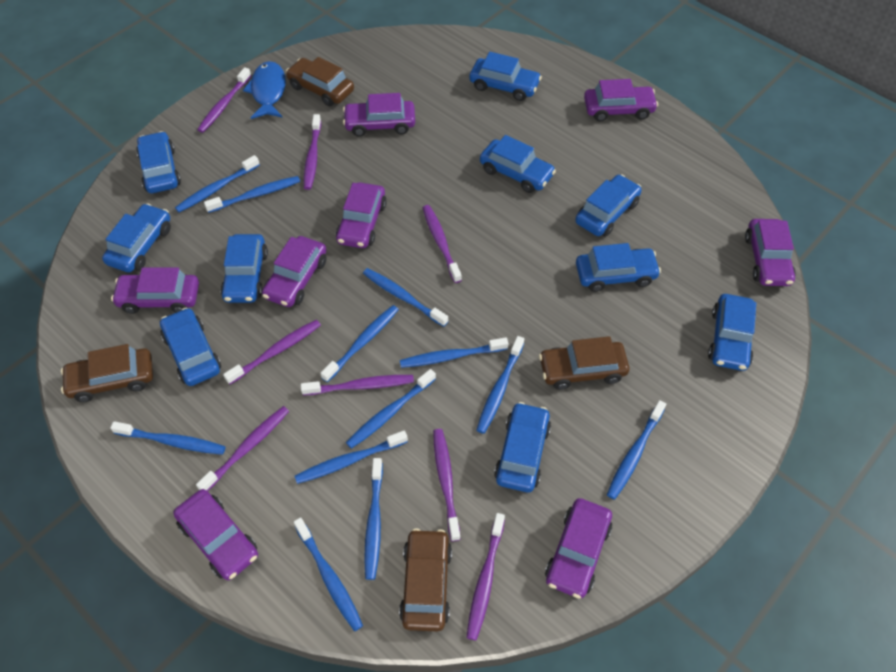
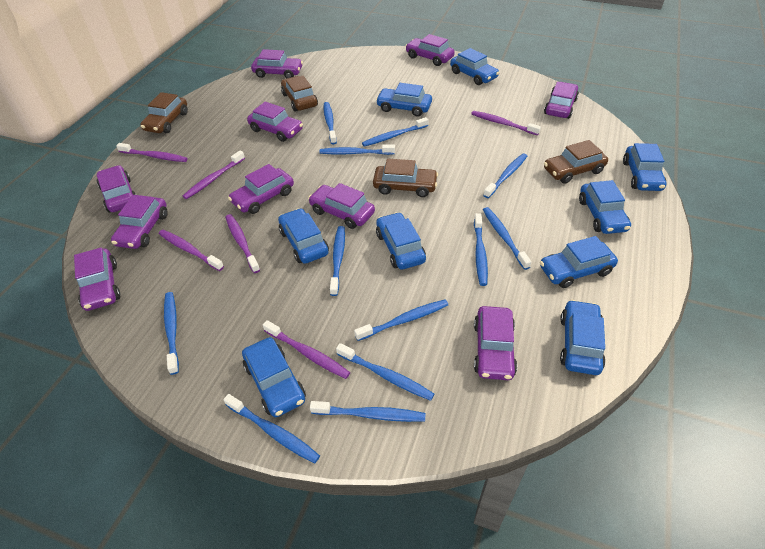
blue car: [102,203,171,272] [136,131,181,193] [160,308,221,386] [221,234,268,303] [469,52,542,101] [480,135,556,193] [494,402,551,492] [575,174,642,237] [576,243,661,292] [708,294,756,371] = 10 -> [242,337,306,417] [278,208,329,264] [376,83,432,117] [376,212,426,270] [450,48,499,85] [540,236,618,288] [560,300,606,375] [579,180,631,234] [623,143,667,191] = 9
blue fish: [243,61,286,119] = 1 -> none = 0
purple car: [111,267,199,314] [173,489,258,580] [262,236,327,307] [336,182,387,248] [343,93,415,137] [545,498,612,599] [584,79,658,122] [745,219,796,286] = 8 -> [74,248,120,311] [97,165,136,213] [111,195,168,249] [228,164,294,214] [247,102,303,142] [251,49,303,78] [308,183,375,229] [405,34,455,66] [474,306,517,380] [544,82,579,119] = 10
purple toothbrush: [196,406,289,491] [197,67,251,133] [223,320,321,385] [301,375,414,396] [304,114,321,190] [423,205,462,283] [433,429,461,541] [466,513,505,641] = 8 -> [116,143,188,162] [159,230,224,271] [182,151,245,199] [225,214,260,273] [263,320,350,379] [471,111,541,135] = 6

